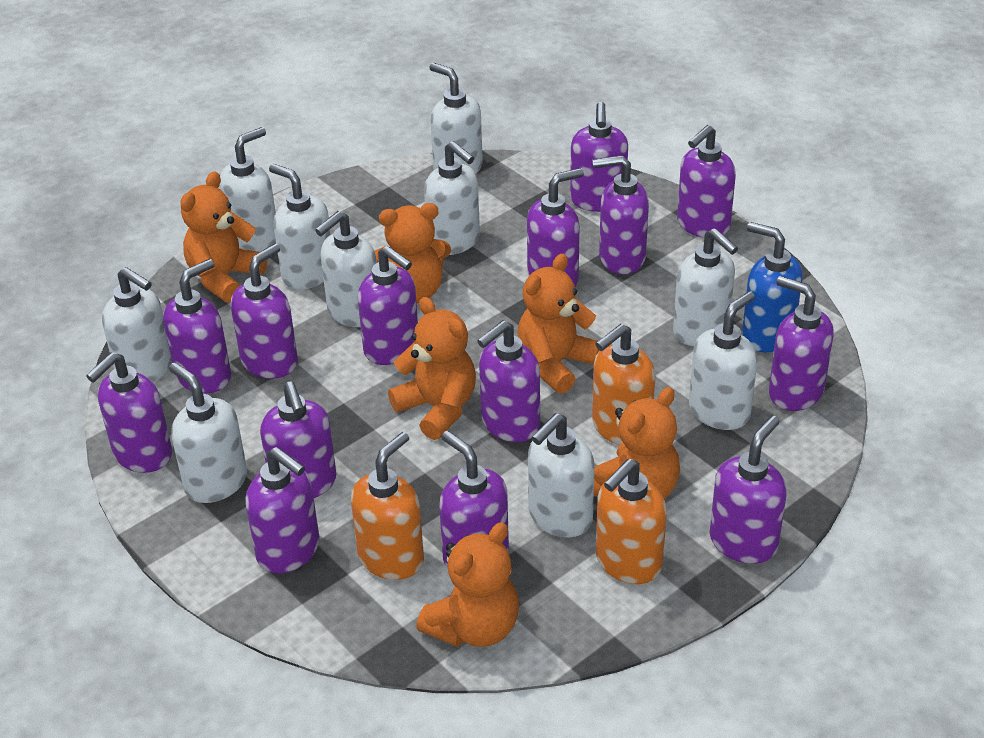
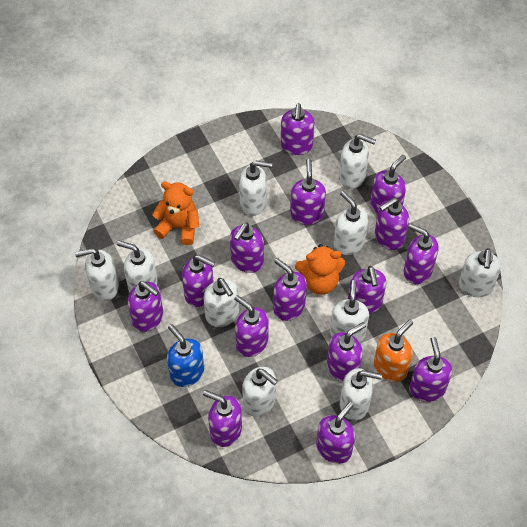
orange soap dispenser: [351,432,424,580] [592,324,655,445] [596,459,667,584] = 3 -> [374,320,413,382] = 1
orange teddy bear: [180,171,268,303] [375,203,451,304] [388,297,476,440] [416,522,519,647] [517,254,600,394] [594,387,680,499] = 6 -> [152,181,199,245] [295,244,345,295] = 2
purple soap dispenser: [86,352,172,473] [163,259,231,393] [231,244,298,379] [245,447,320,573] [260,382,337,498] [358,246,418,365] [439,431,509,568] [477,320,540,442] [527,168,584,287] [570,102,628,212] [593,155,649,274] [677,125,736,238] [710,416,787,564] [769,276,834,411] = 14 -> [128,281,163,332] [182,255,215,307] [203,390,242,447] [230,222,264,273] [234,295,269,357] [273,258,307,321] [281,103,315,155] [290,159,326,225] [316,402,355,464] [327,322,366,382] [348,266,386,314] [370,155,406,214] [375,198,409,250] [404,223,439,284] [409,337,452,402] = 15

